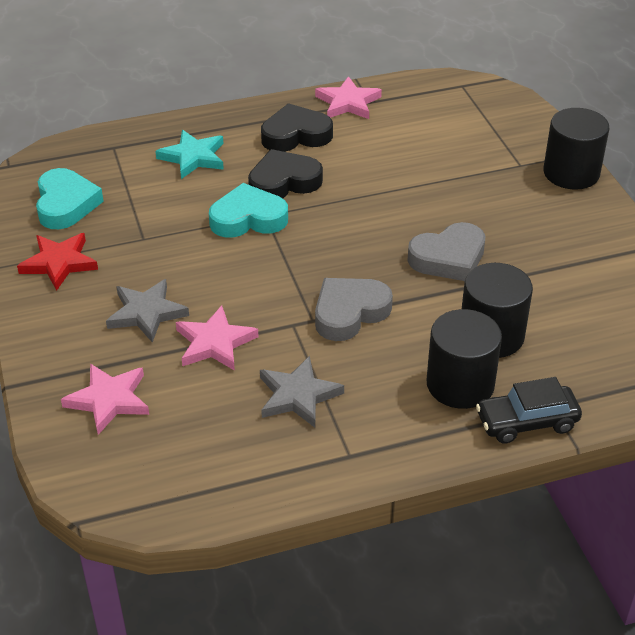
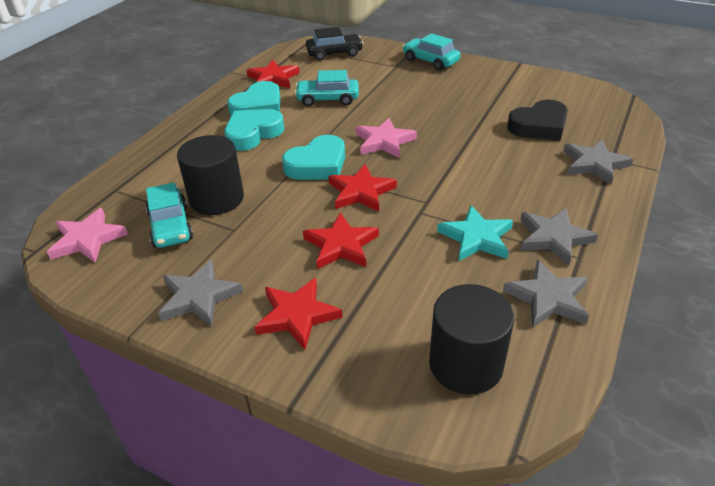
black cylinder: [426,309,502,409] [462,263,533,358] [543,108,609,190] = 3 -> [177,135,244,215] [429,284,514,395] = 2
black heart: [248,149,323,199] [261,103,333,152] = 2 -> [507,100,568,141] = 1
grey heart: [315,278,393,341] [408,222,486,281] = 2 -> none = 0
grey star: [106,279,189,343] [260,356,344,428] = 2 -> [158,259,243,326] [503,260,589,328] [520,208,598,265] [563,139,633,184] = 4
pink star: [61,363,149,435] [176,305,259,371] [315,76,382,119] = 3 -> [47,208,128,263] [356,118,417,158] = 2
red star: [17,233,98,291] = 1 -> [246,60,300,88] [255,278,342,350] [303,212,379,269] [329,164,397,212] = 4
turquoise car: none = 0 -> [145,182,193,248] [294,70,359,106] [403,33,460,70] = 3
turquoise heart: [36,168,104,229] [209,183,288,238] = 2 -> [224,109,284,151] [227,81,281,116] [282,135,345,180] = 3

